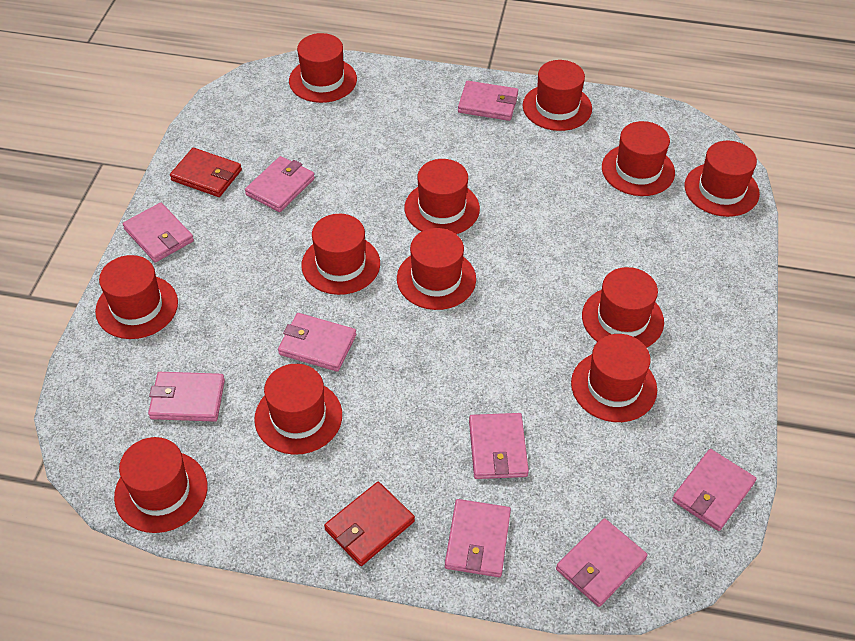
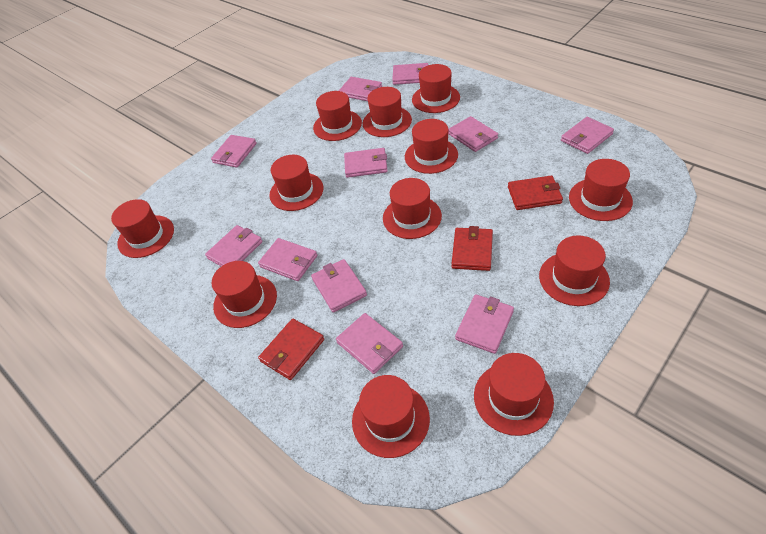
pink wallet: [123,203,194,263] [148,372,225,422] [245,156,315,212] [278,313,356,372] [445,499,511,577] [458,81,518,121] [469,413,529,479] [556,518,647,607] [672,449,756,531] = 9 -> [205,225,263,266] [211,135,257,167] [258,238,317,281] [311,259,367,313] [336,313,403,374] [339,77,382,101] [344,148,388,178] [392,63,428,85] [448,116,498,152] [455,294,514,354] [561,117,614,154] = 11
red wallet: [170,148,242,197] [324,482,415,566] = 2 -> [258,319,324,380] [452,226,493,271] [508,175,563,210] = 3

